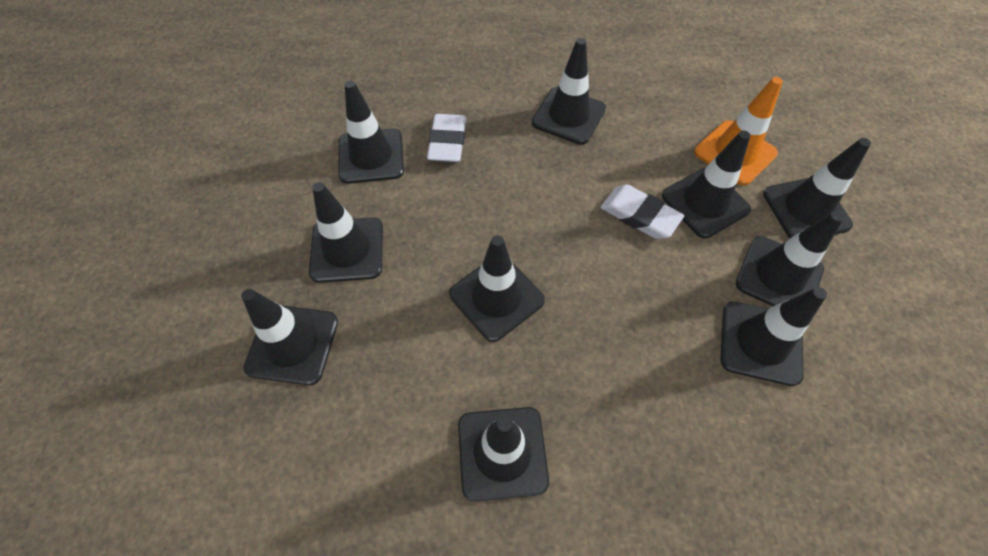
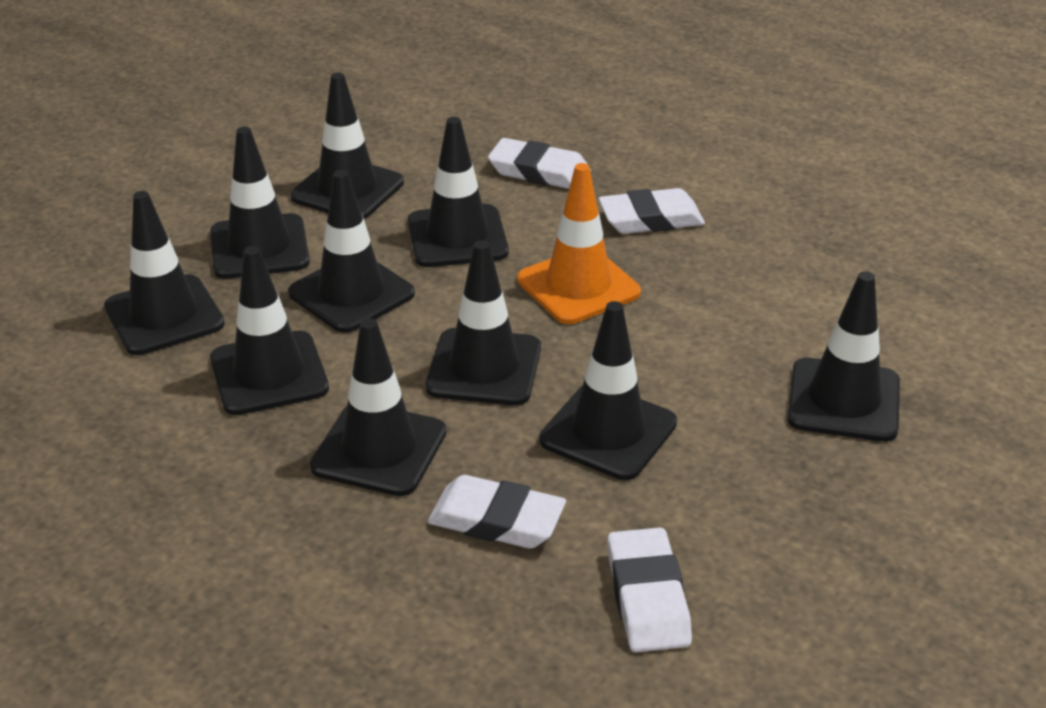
white eraser: [427,114,466,162] [600,184,684,239] = 2 -> [428,475,566,549] [488,138,591,189] [599,188,705,234] [607,527,692,652] = 4

